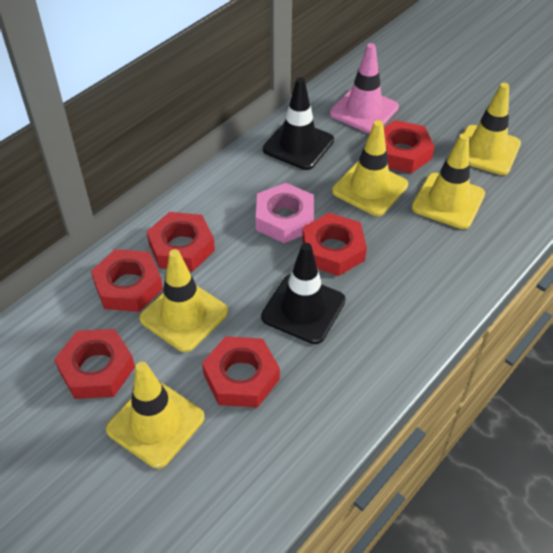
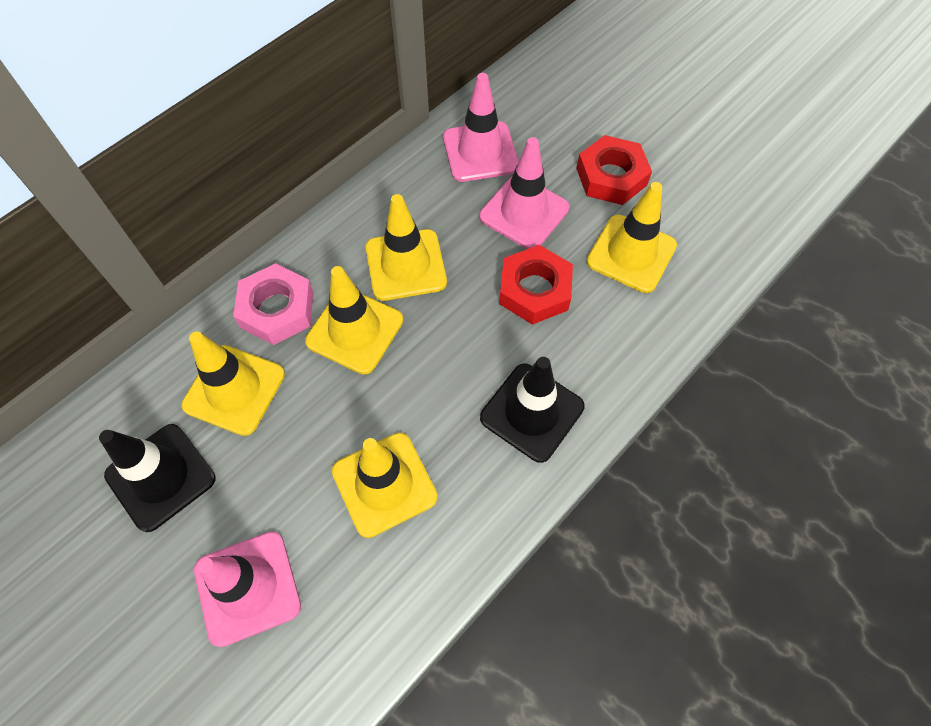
pink traffic cone: [330,43,399,134] = 1 -> [194,531,301,647] [443,73,519,182] [479,137,570,249] = 3
red nut: [54,329,135,399] [91,249,163,312] [147,212,215,271] [202,336,280,408] [302,213,367,276] [384,120,435,173] = 6 -> [499,245,573,325] [576,135,652,205] = 2

